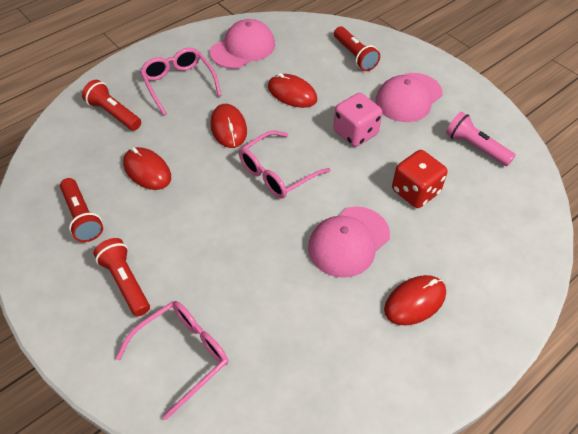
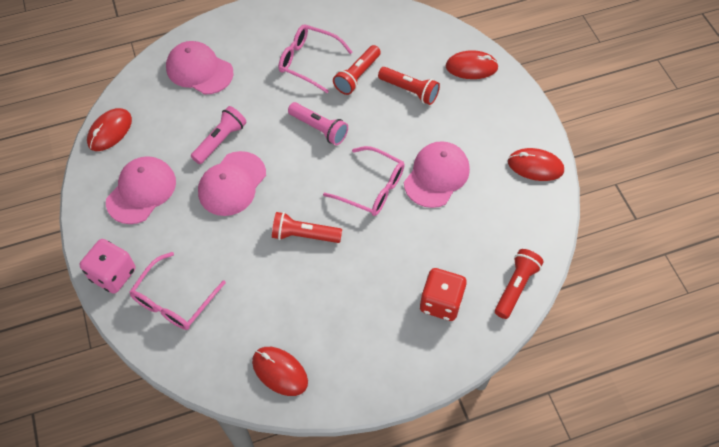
pink cap: [210,19,275,69] [308,206,390,278] [376,73,443,122] = 3 -> [106,156,176,224] [166,41,234,94] [198,151,266,216] [404,141,470,208] = 4
pink flashlight: [446,112,516,166] = 1 -> [191,106,247,164] [288,102,348,145] = 2

